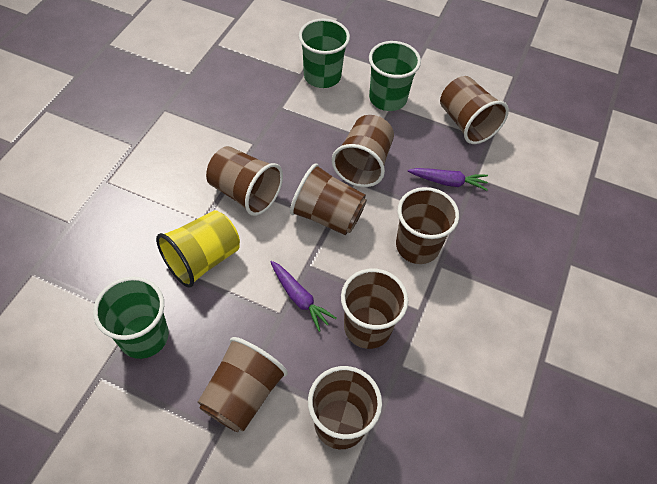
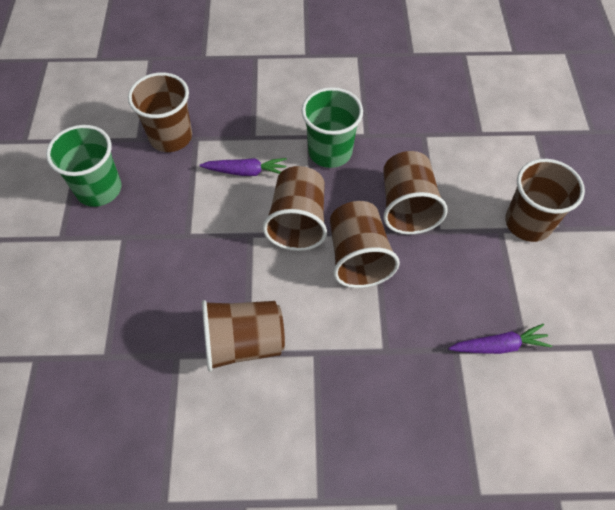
brown cup: [198,337,288,432] [206,146,283,216] [290,163,367,235] [308,366,382,449] [332,115,394,187] [341,269,408,349] [396,187,459,264] [440,76,509,144] = 8 -> [128,73,192,152] [202,300,285,372] [263,166,327,251] [330,201,400,288] [383,151,448,235] [505,159,585,242] = 6
green cup: [93,277,169,359] [299,18,350,88] [369,41,421,111] = 3 -> [46,125,121,207] [301,87,363,168] = 2
yellow cup: [156,210,240,288] = 1 -> none = 0

